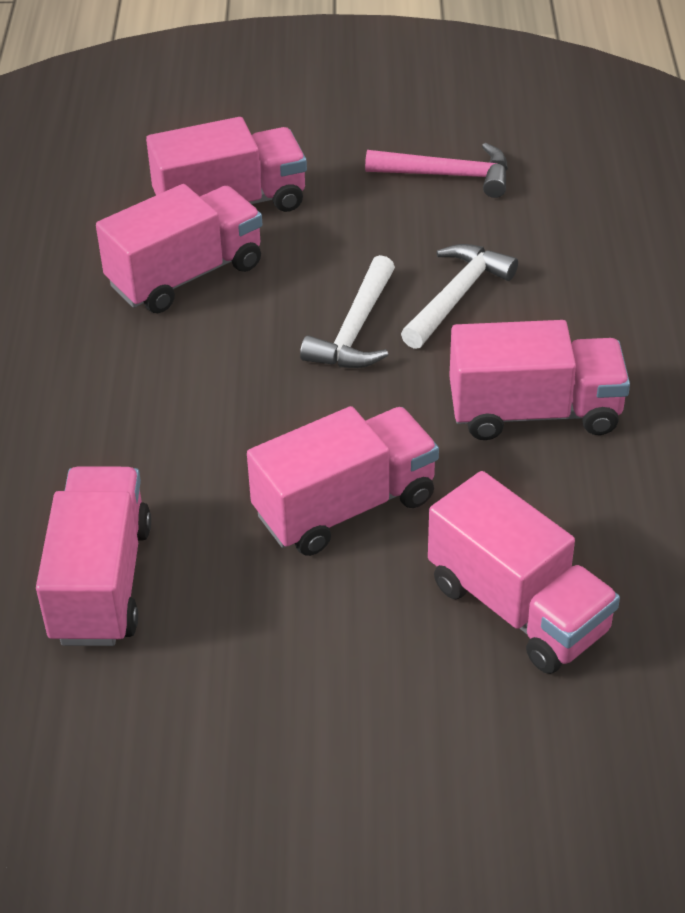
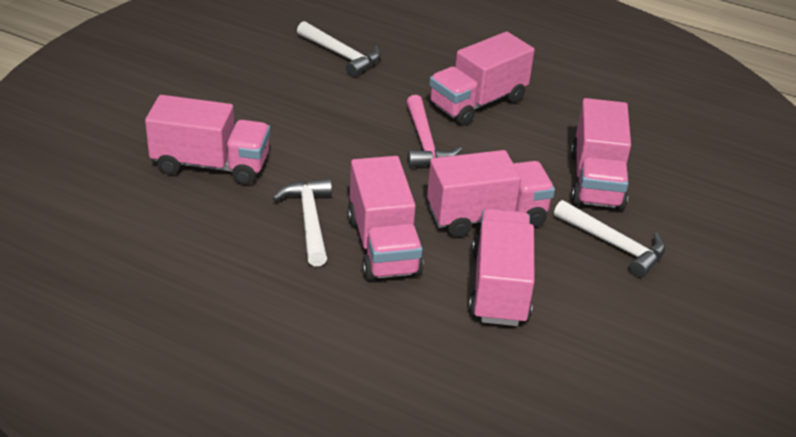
white hammer: [300,255,395,368] [401,244,518,349] = 2 -> [273,178,332,266] [297,21,381,77] [554,200,666,278] = 3

